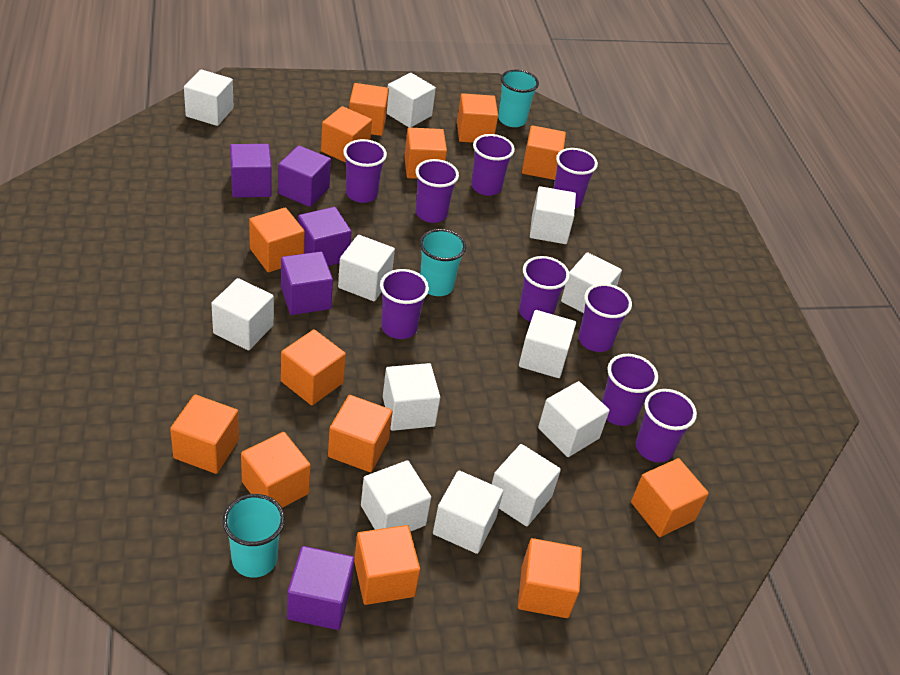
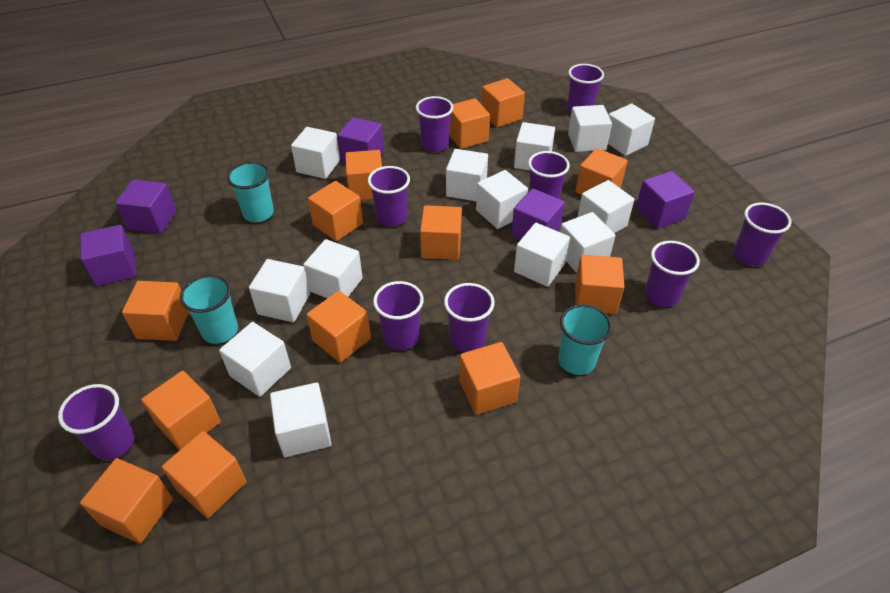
white cube: [184,69,233,126] [211,278,274,350] [338,235,395,301] [361,460,431,532] [383,363,440,431] [387,73,436,128] [433,471,503,554] [492,444,561,526] [519,310,576,378] [530,186,576,244] [538,381,610,457] [561,252,622,313] = 12 -> [219,322,291,397] [249,259,310,322] [270,382,331,457] [291,127,340,179] [303,239,363,298] [446,149,488,201] [476,170,528,229] [514,122,555,170] [514,223,570,287] [560,212,616,273] [568,105,612,152] [578,180,634,233] [608,104,655,156] = 13

